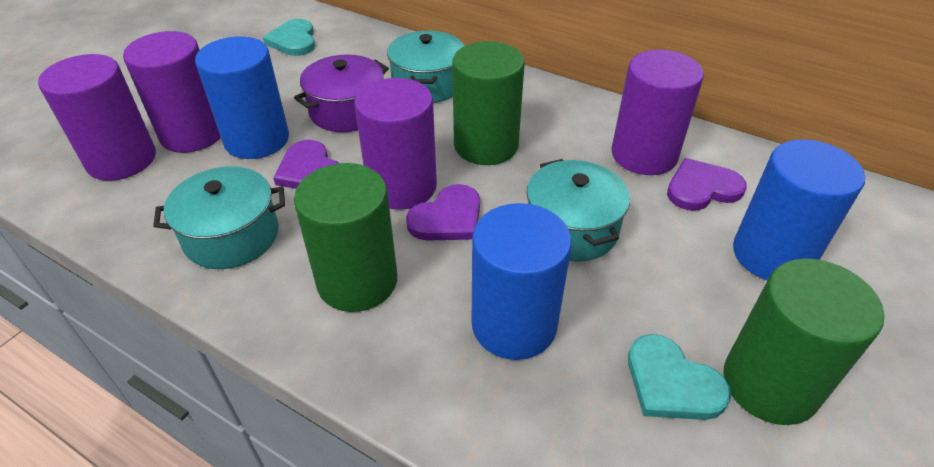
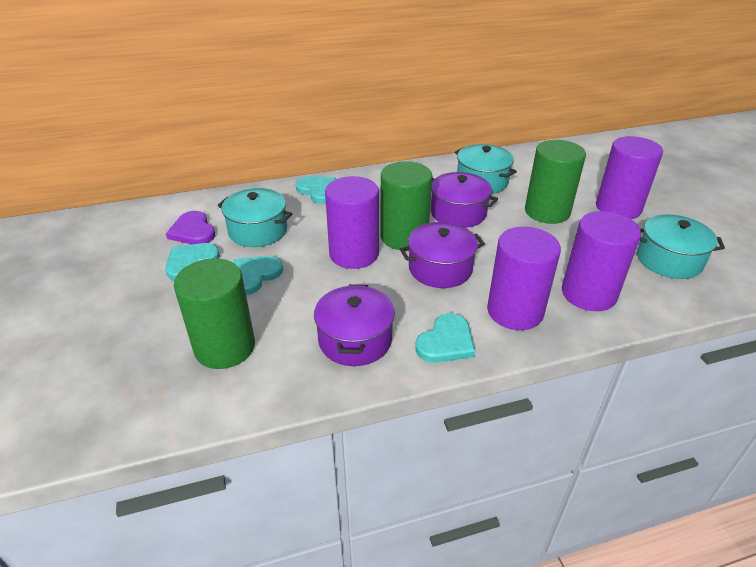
blue cylinder: [195,36,289,159] [472,203,572,360] [733,140,865,280] = 3 -> none = 0
purple heart: [273,140,338,189] [406,184,480,241] [667,158,747,211] = 3 -> [166,211,216,244] = 1
purple pot: [294,55,389,132] = 1 -> [314,284,395,366] [400,222,485,288] [431,172,498,228] = 3
turquoise heart: [263,19,315,56] [628,334,731,420] = 2 -> [165,243,220,281] [233,256,283,295] [295,176,336,204] [415,313,475,363] = 4

